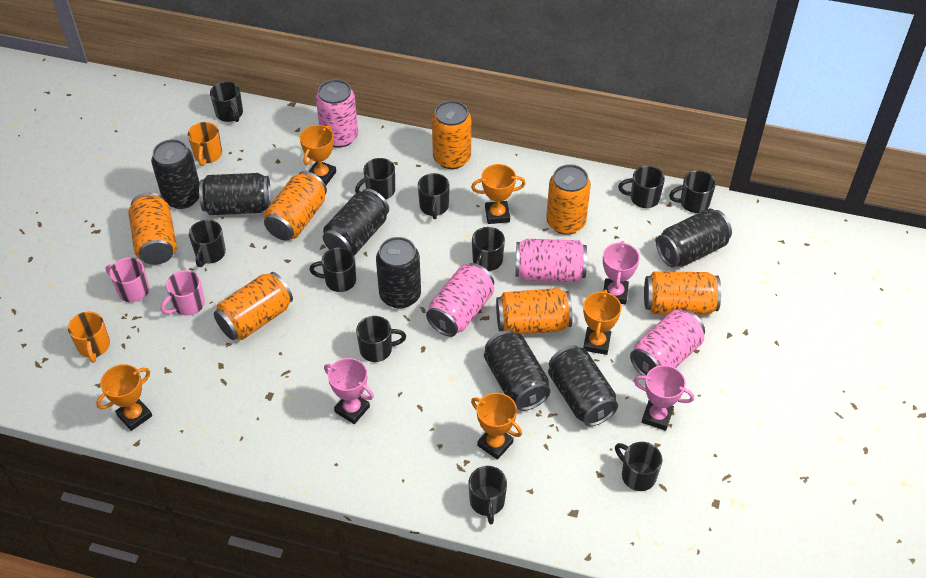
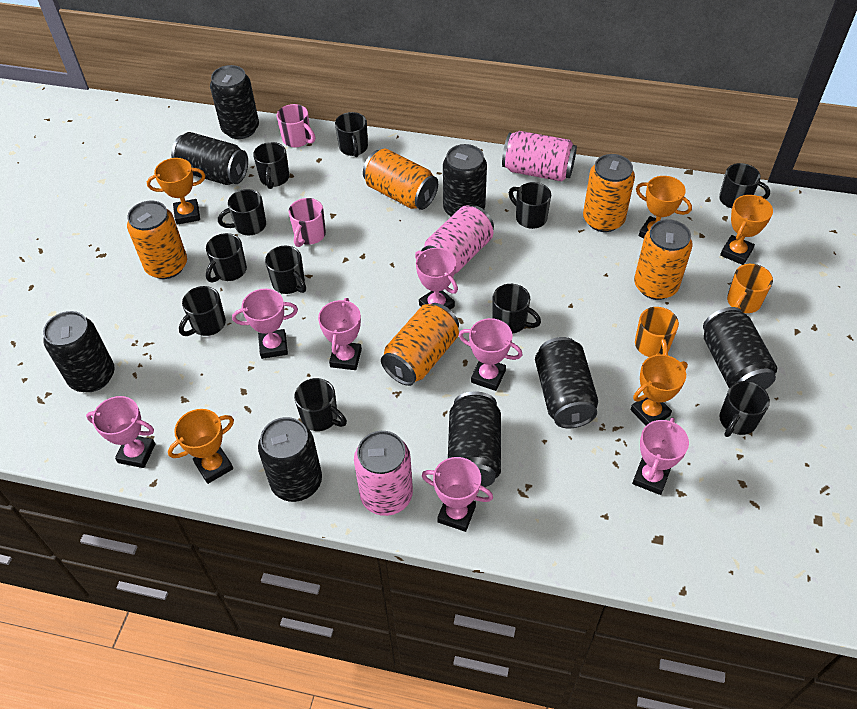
black can: [151,139,200,209] [199,173,271,215] [323,189,389,255] [376,237,421,309] [484,330,551,411] [548,345,618,426] [656,208,732,268] = 7 -> [43,311,115,392] [171,132,248,185] [210,65,259,139] [258,417,322,502] [443,144,487,216] [448,391,501,487] [535,337,598,428] [703,307,777,390] = 8
orange can: [128,192,177,265] [214,272,293,340] [264,171,327,241] [432,101,471,169] [496,288,572,334] [546,164,591,235] [644,272,721,315] = 7 -> [127,201,187,279] [363,148,438,210] [381,303,459,386] [583,154,635,232] [634,219,693,300] = 5
pink can: [316,79,358,148] [426,263,494,337] [515,239,587,282] [630,309,705,376] = 4 -> [354,431,413,516] [421,205,494,274] [502,131,577,181] = 3
pink trophy: [324,358,374,424] [603,241,640,304] [634,365,694,431] = 3 -> [86,396,155,468] [232,289,298,359] [318,298,362,370] [415,248,458,309] [422,457,493,532] [459,318,522,391] [632,418,689,495] = 7

